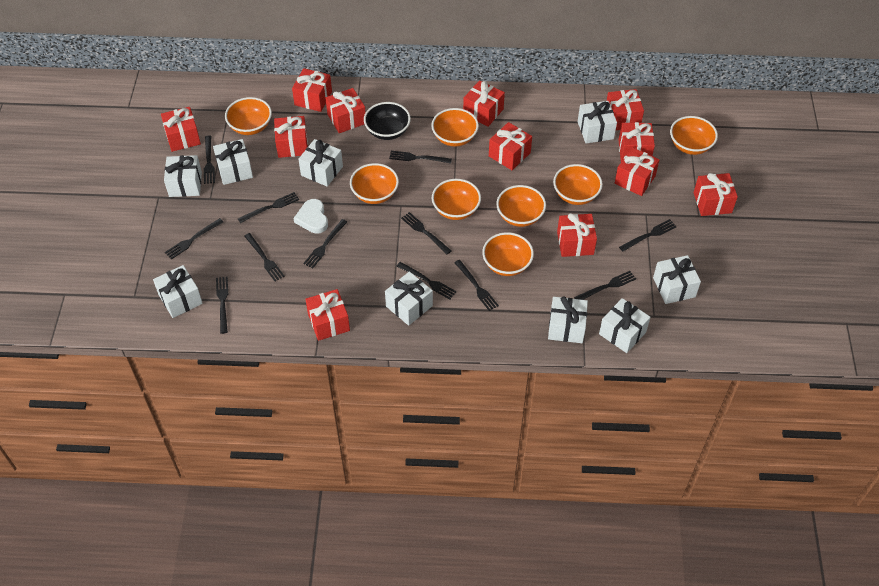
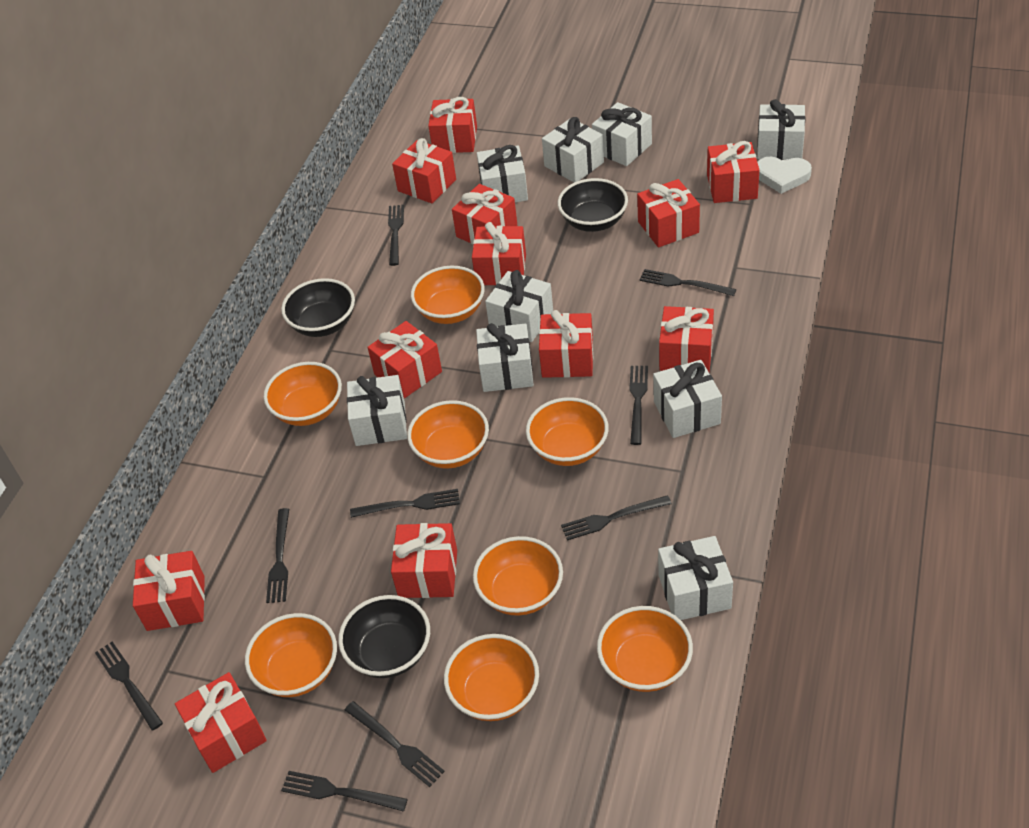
black bowl: [364,102,411,140] = 1 -> [281,278,355,337] [338,595,430,678] [558,178,628,232] = 3
black fork: [165,218,223,259] [204,136,215,184] [216,277,228,334] [238,192,299,223] [244,233,285,281] [303,219,347,268] [389,151,452,163] [397,262,457,300] [401,212,451,254] [454,260,499,311] [574,271,636,300] [619,219,677,252] = 12 -> [95,641,163,731] [266,508,289,603] [281,771,408,812] [345,701,445,787] [350,489,460,518] [388,205,404,266] [561,495,672,540] [629,366,648,445] [639,269,736,296] = 9

